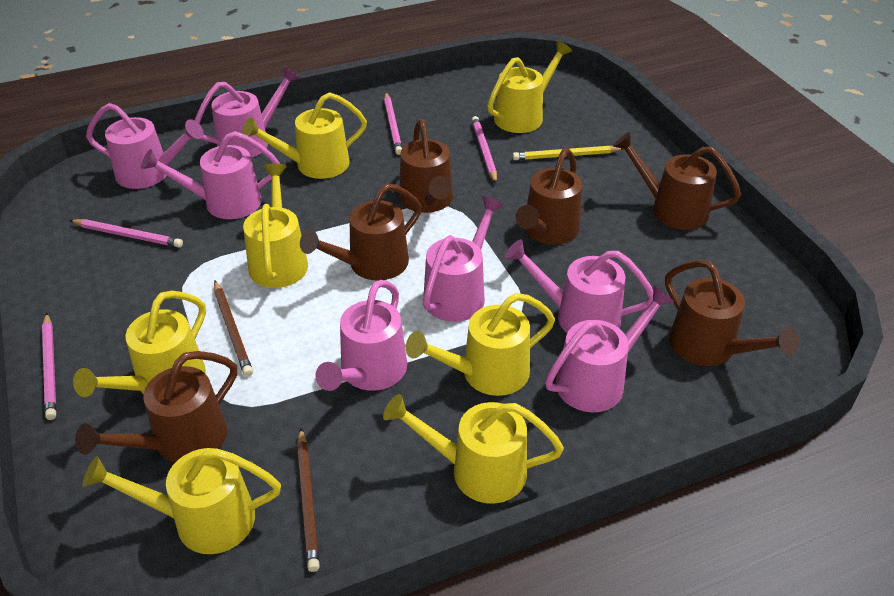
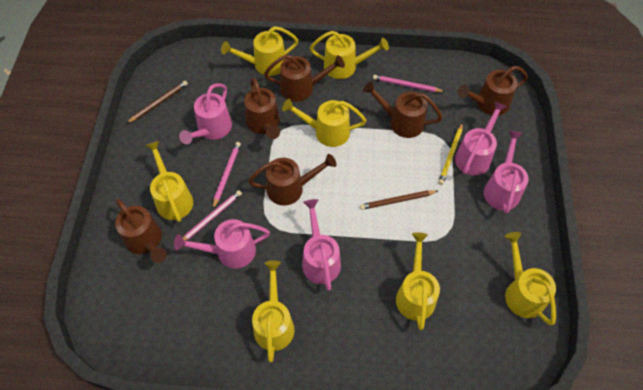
pink pencil: [42,313,56,420] [69,219,183,248] [384,93,402,155] [472,116,497,183] = 4 -> [183,190,242,241] [212,142,241,210] [373,75,445,92] = 3
pink watering can: [86,103,204,189] [141,131,280,219] [195,66,300,158] [315,280,407,391] [423,196,504,322] [505,239,653,333] [545,285,675,412] = 7 -> [174,219,270,269] [179,83,232,144] [302,199,341,291] [455,101,507,176] [484,131,529,214] = 5

